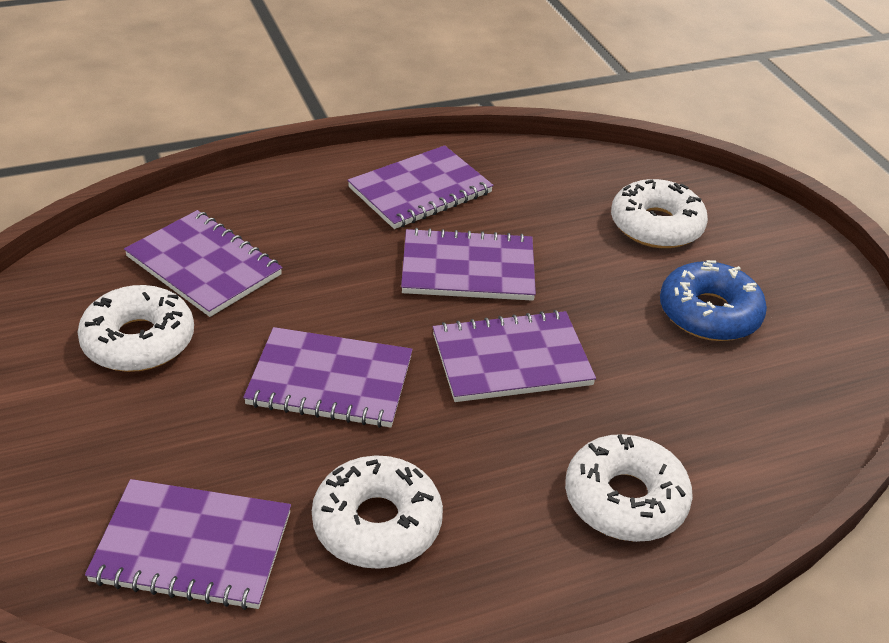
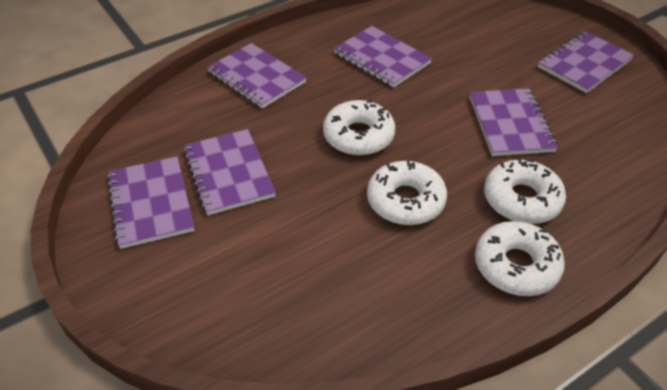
blue donut: [660,260,767,341] = 1 -> none = 0

